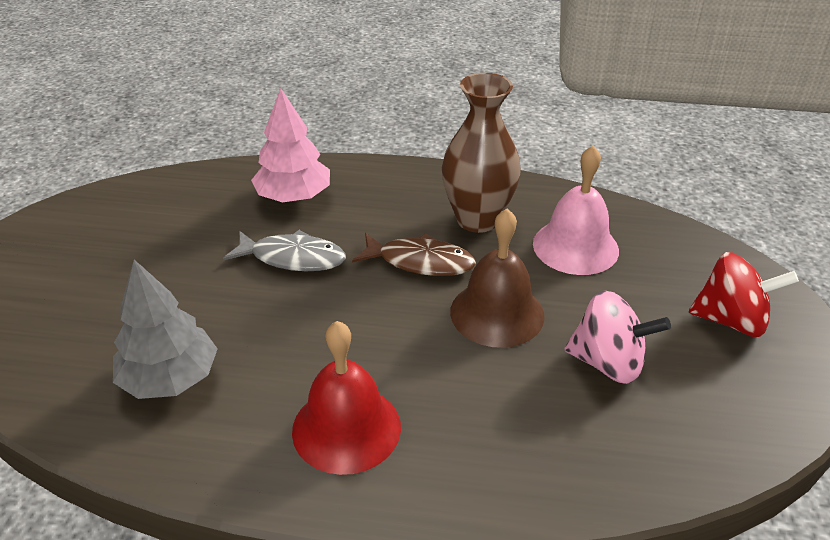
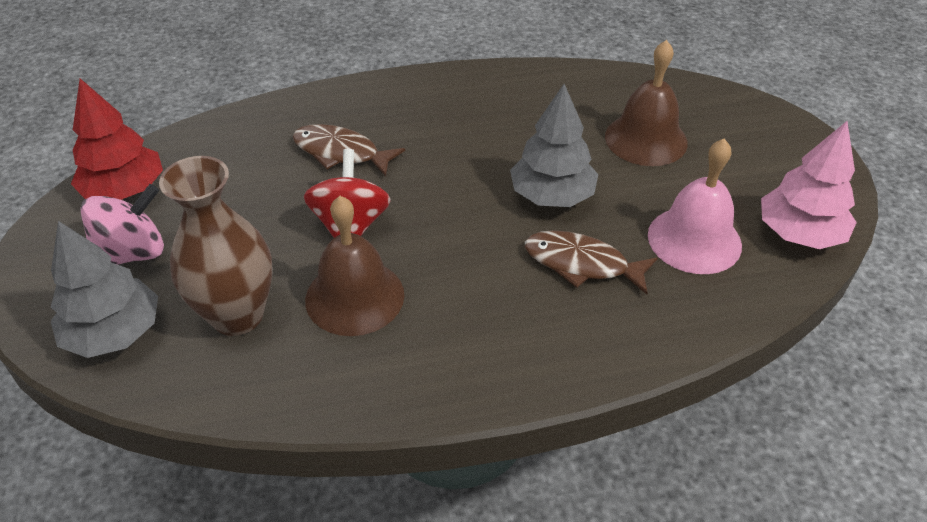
brown bell: [450,209,545,348] = 1 -> [305,196,404,336] [605,40,688,166] = 2
brown fish: [352,233,476,276] = 1 -> [292,124,405,176] [525,231,658,295] = 2
grey fish: [223,230,346,271] = 1 -> none = 0
grey tree: [113,260,218,399] = 1 -> [51,221,158,358] [510,84,599,207] = 2
red bell: [292,321,401,475] = 1 -> none = 0
red tree: none = 0 -> [71,79,163,200] = 1

